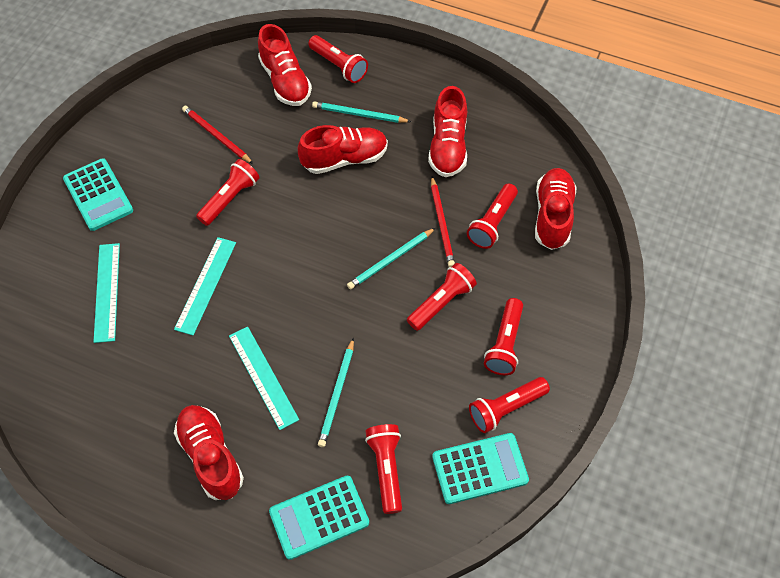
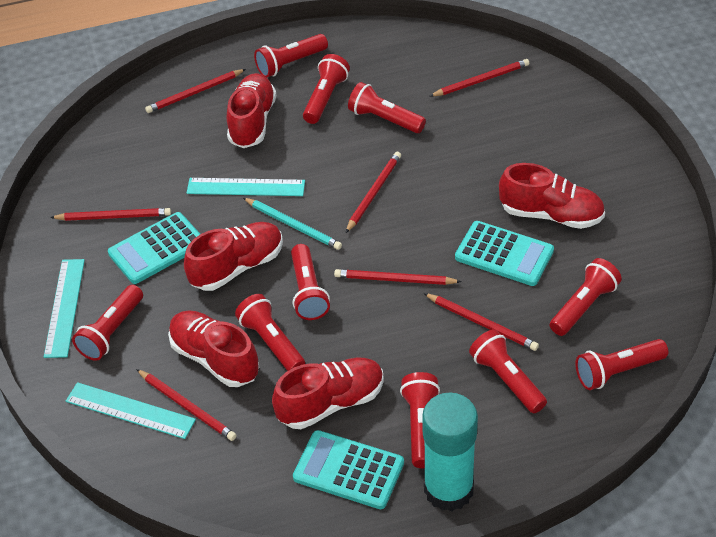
red flashlight: [196,159,260,226] [308,35,368,83] [365,424,402,514] [407,263,477,331] [467,184,518,249] [469,377,550,433] [484,298,523,375] = 7 -> [72,285,143,361] [235,294,305,371] [254,34,328,78] [291,244,330,320] [303,54,350,124] [348,82,426,133] [400,372,440,468] [469,329,547,413] [550,258,622,336] [575,339,668,390] = 10
red pencil: [182,106,253,164] [431,176,455,267] = 2 -> [50,208,171,221] [136,369,237,441] [145,69,246,113] [334,269,462,285] [346,152,401,233] [424,293,539,351] [429,59,529,97] = 7
turquoise glue stick: none = 0 -> [422,392,478,511] = 1
turquoise pencil: [312,101,411,123] [318,338,354,447] [347,228,435,290] = 3 -> [243,198,342,250] = 1

